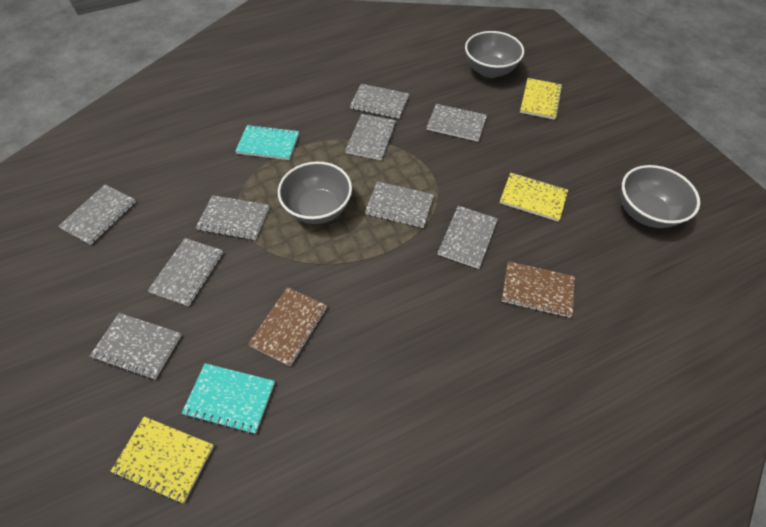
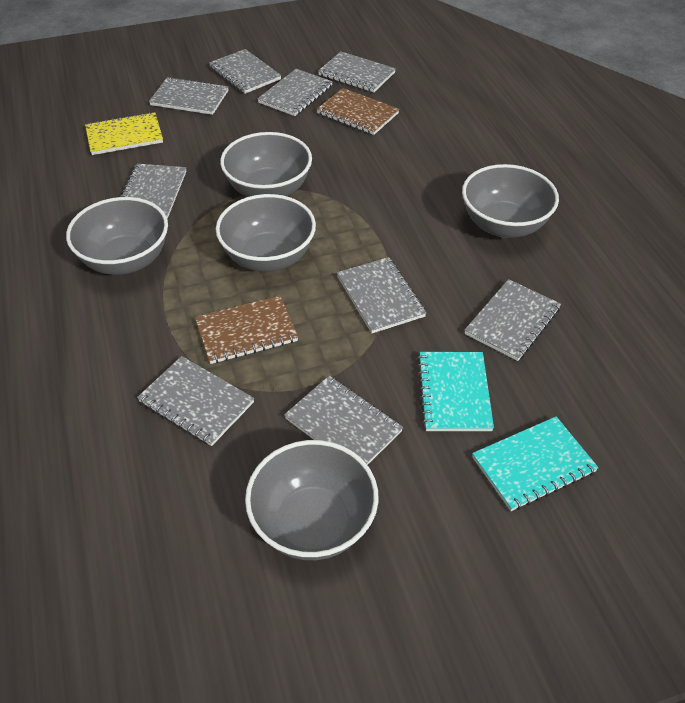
grey bowl: [278,161,352,224] [465,31,524,78] [621,165,700,228] = 3 -> [66,197,168,275] [216,194,316,272] [220,132,312,197] [245,440,378,560] [462,164,559,238] = 5
yellow notebook: [110,416,214,503] [500,173,568,222] [520,78,563,120] = 3 -> [85,112,163,155] = 1

